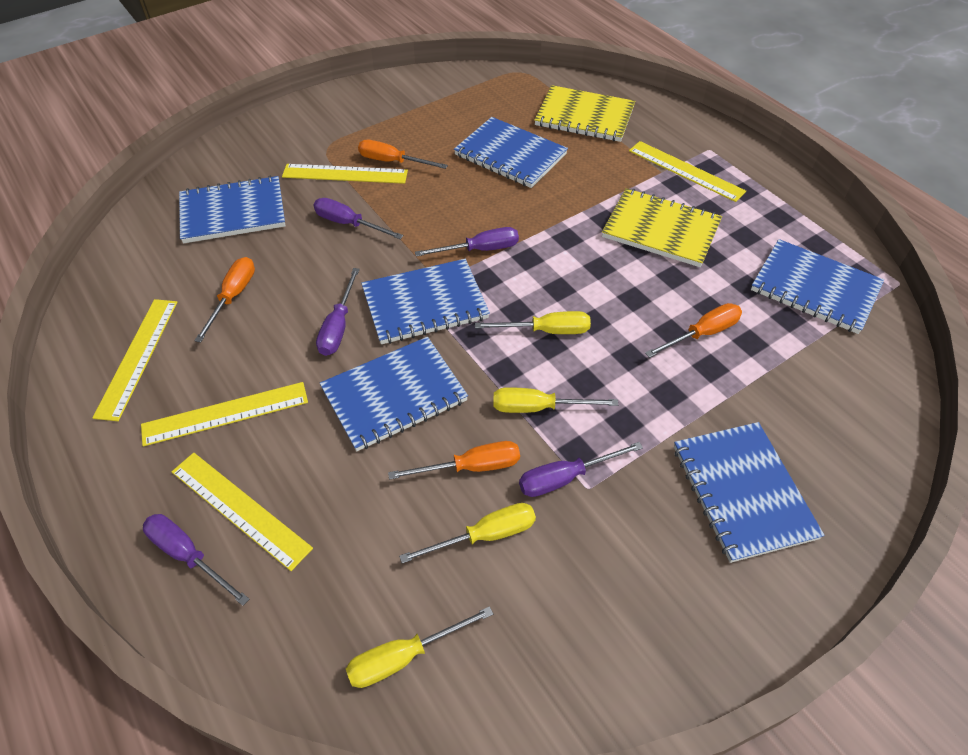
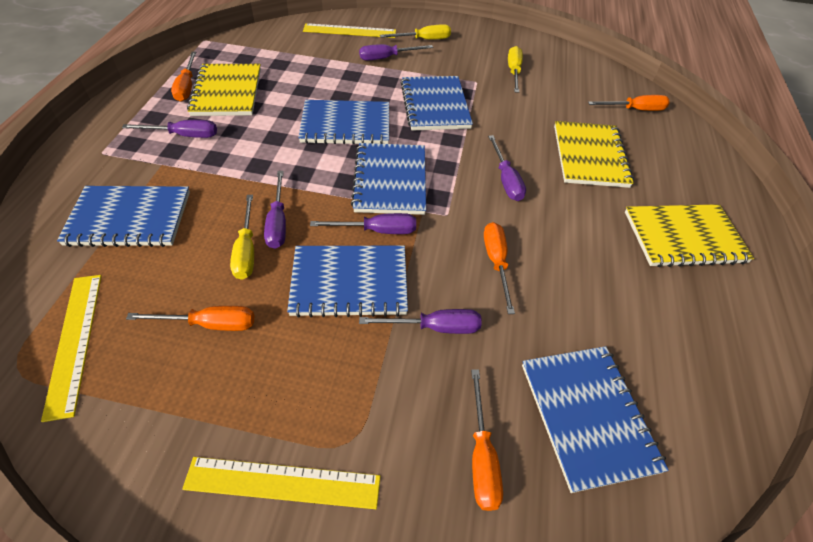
orange screwdriver: [194,257,255,342] [358,140,448,169] [388,441,520,480] [645,303,742,358] = 4 -> [126,306,254,331] [171,52,196,102] [471,369,503,511] [484,222,515,314] [588,95,670,111] = 5
purple screwdriver: [143,514,249,606] [314,198,403,239] [316,268,360,356] [415,227,519,257] [519,442,643,497] = 5 -> [122,120,217,138] [264,171,286,249] [310,213,416,234] [359,44,433,61] [359,309,482,334] [488,135,526,201] = 6
yellow notebook: [534,85,635,142] [602,188,722,267] = 2 -> [187,64,261,116] [554,121,634,188] [625,204,754,267] = 3
yellow ruler: [92,299,178,421] [141,382,308,447] [172,453,313,571] [282,164,408,184] [629,141,746,202] = 5 -> [41,275,102,422] [182,457,381,509] [303,23,396,38] = 3
yellow screwdriver: [346,606,493,688] [399,503,536,563] [475,311,591,334] [493,387,618,413] = 4 -> [230,195,254,280] [380,24,451,40] [508,46,523,93] = 3

